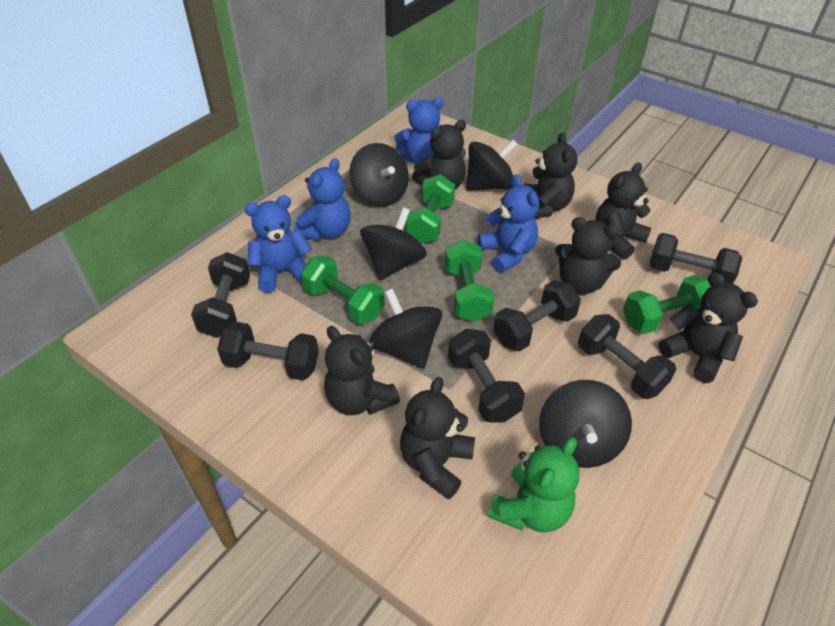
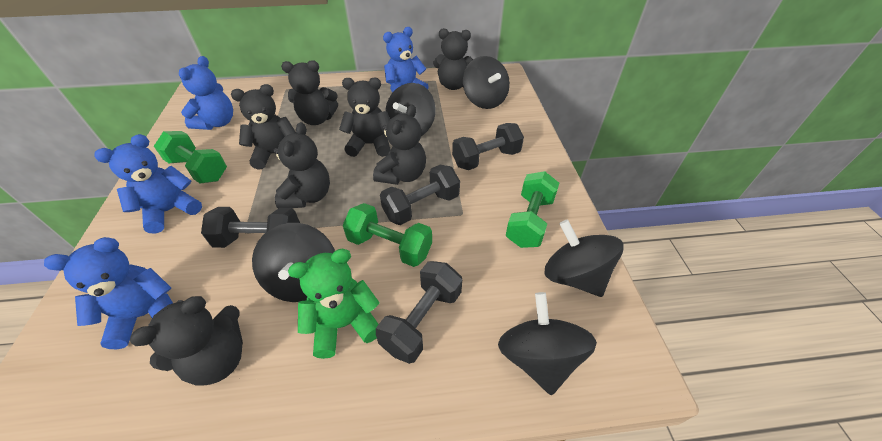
black dumbbell: [191,252,250,338] [217,322,319,381] [448,329,525,422] [493,280,581,351] [578,314,676,399] [650,233,743,284] = 6 -> [201,207,300,248] [376,261,462,364] [380,165,460,225] [452,123,524,170] = 4
green dumbbell: [301,255,385,324] [406,174,455,244] [445,240,494,322] [623,275,711,334] = 4 -> [154,131,227,184] [343,203,432,267] [506,171,559,248] = 3

